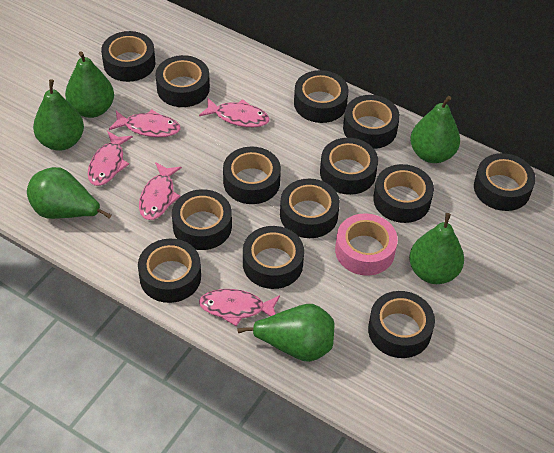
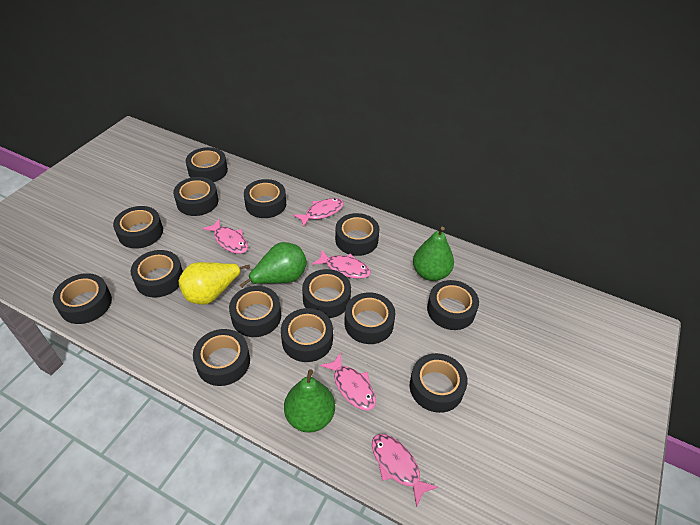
black tape: [101,31,155,82] [138,239,201,303] [155,55,210,107] [172,189,232,250] [223,146,281,204] [243,226,304,289] [280,179,340,238] [294,70,349,123] [320,138,378,195] [343,95,400,149] [368,291,435,358] [373,164,434,223] [474,153,536,211] = 13 -> [53,273,112,324] [113,206,163,249] [130,250,183,297] [173,177,218,216] [186,147,228,182] [193,329,250,386] [229,286,281,337] [244,179,286,218] [281,308,333,362] [302,269,351,318] [335,213,380,256] [344,292,396,344] [410,353,468,413] [427,280,479,330] = 14
green pear: [27,167,112,219] [33,79,84,151] [65,51,114,118] [237,304,335,362] [409,213,464,284] [410,96,460,163] = 6 -> [240,242,307,288] [284,369,335,433] [413,227,454,281] = 3
pink tape: [335,213,398,276] = 1 -> none = 0
yellow pear: none = 0 -> [179,262,250,305] = 1

